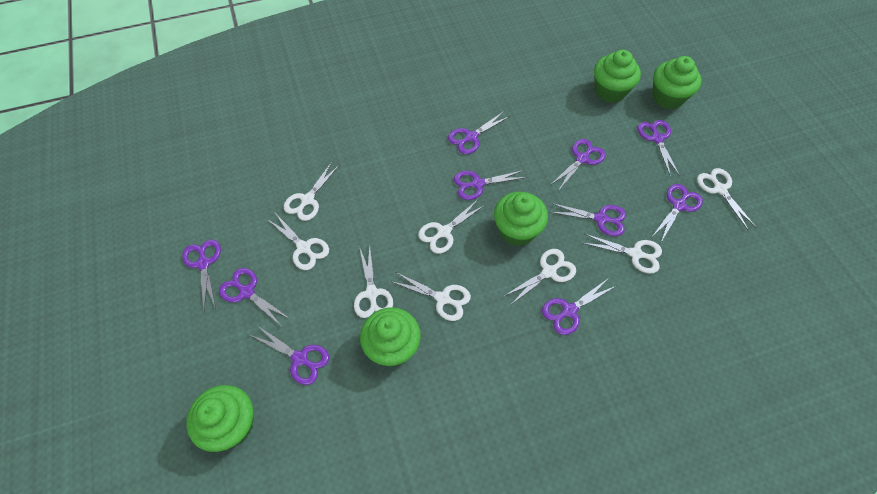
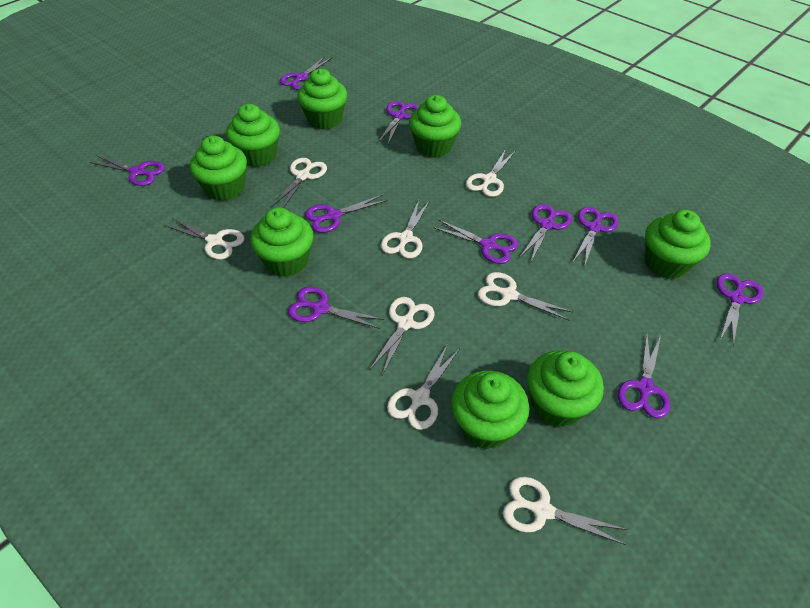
green cupcake: [186,385,254,452] [360,307,421,366] [494,192,548,246] [594,50,641,103] [652,56,701,109] = 5 -> [190,136,247,201] [226,104,280,167] [250,207,314,277] [297,69,347,129] [409,95,461,158] [451,371,529,449] [527,350,604,427] [645,210,711,279] = 8

